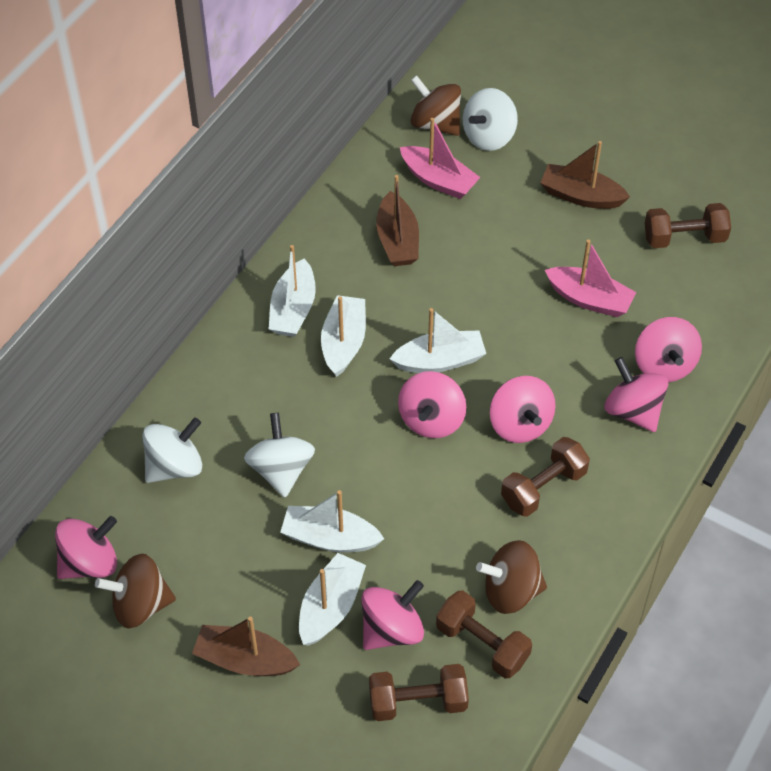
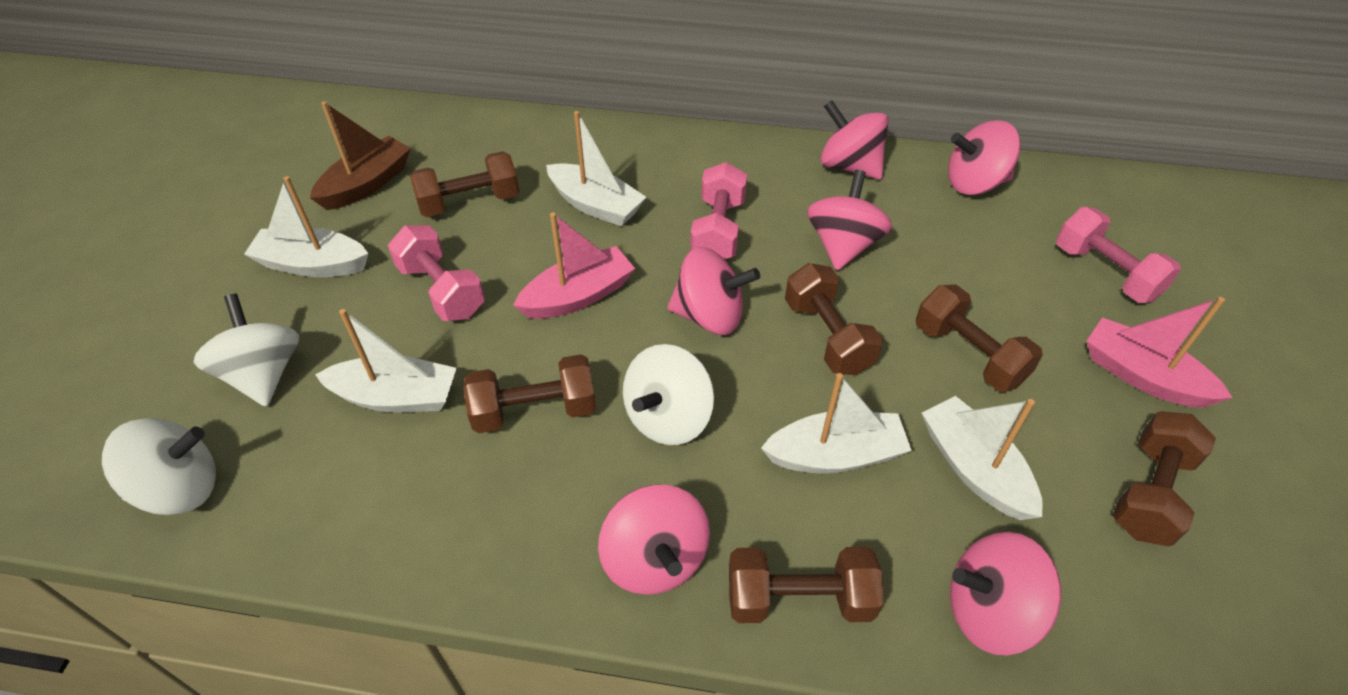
brown boat: [192,617,300,676] [376,175,419,266] [540,141,630,209] = 3 -> [310,101,411,210] = 1
brown dumbbell: [369,664,469,721] [436,590,532,678] [501,437,590,517] [645,203,731,248] = 4 -> [410,151,519,217] [463,354,596,433] [729,547,884,623] [785,263,883,375] [916,285,1043,392] [1113,411,1216,547] = 6
brown spinning top: [95,554,176,628] [411,75,461,136] [476,540,547,614] = 3 -> none = 0
pink dumbbell: none = 0 -> [388,225,485,321] [690,162,747,259] [1056,207,1181,303] = 3

